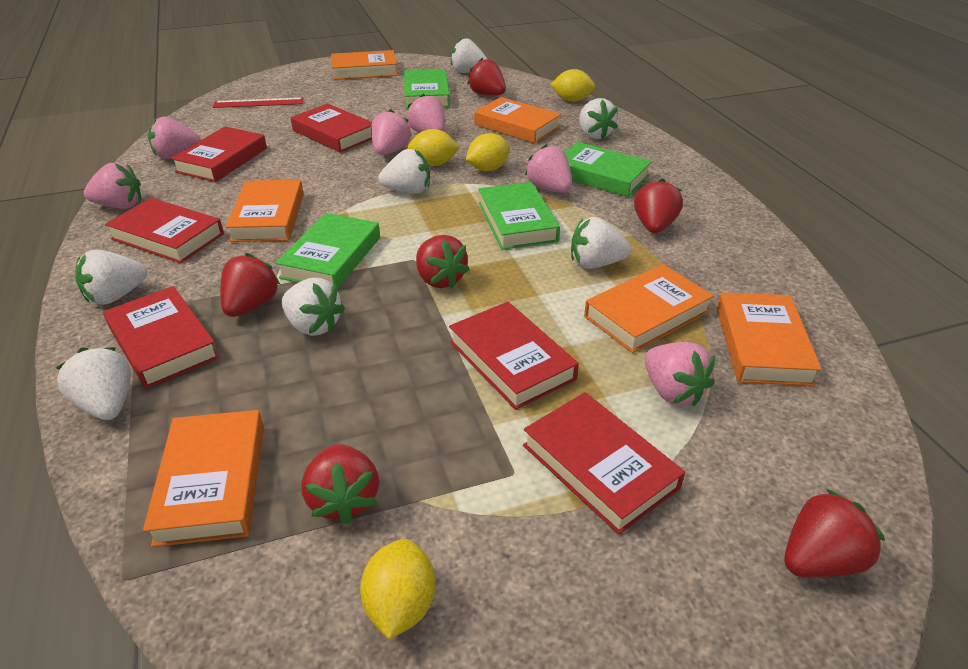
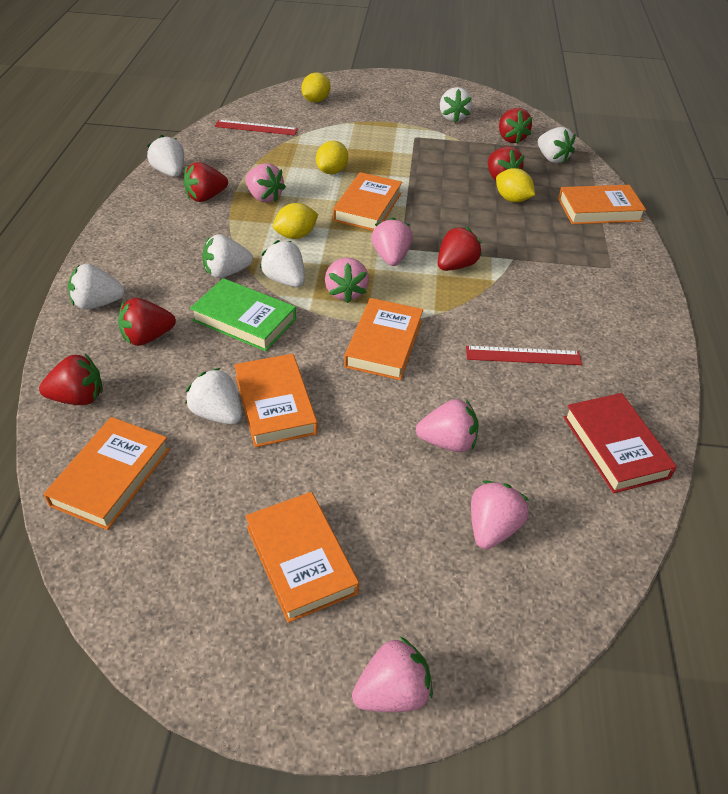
green book: [276,213,380,289] [404,69,450,109] [478,182,560,250] [564,142,652,197] = 4 -> [190,278,296,351] = 1
red book: [103,286,219,389] [105,198,224,263] [171,126,267,182] [291,104,372,153] [449,301,579,410] [523,392,685,535] = 6 -> [563,393,677,493] = 1
red ruler: [213,98,303,108] = 1 -> [215,120,298,135] [466,346,582,365] = 2

